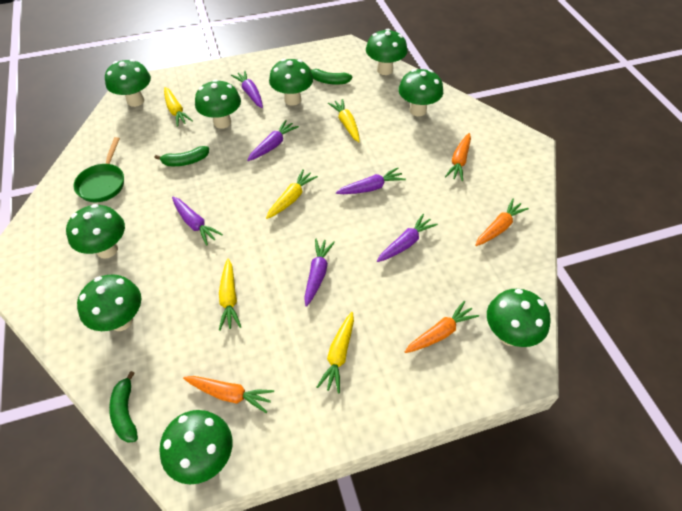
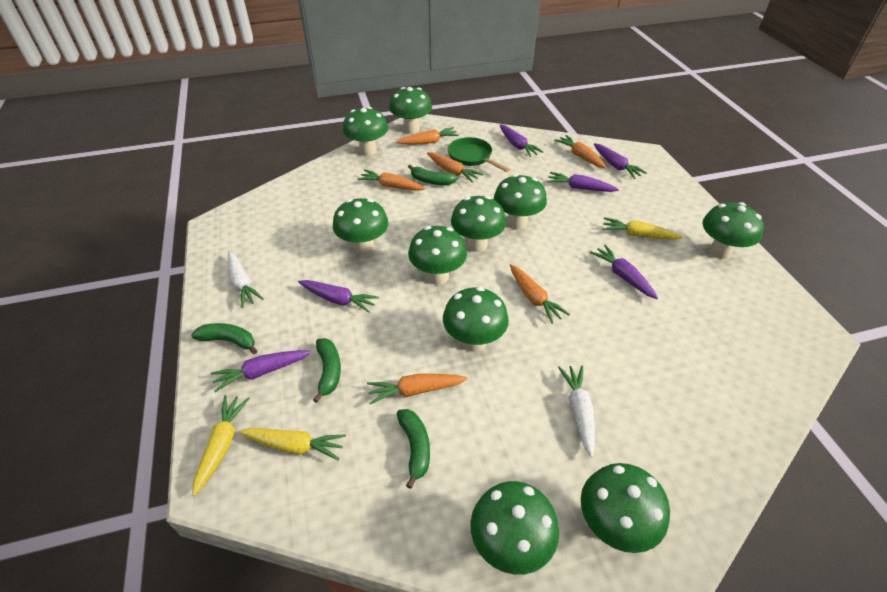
green banana: [109,371,138,443] [155,146,209,166] [309,67,352,85] = 3 -> [191,323,257,354] [313,338,341,403] [397,409,430,489] [408,165,458,185] = 4
green mushroom: [66,204,125,259] [77,274,141,331] [105,59,151,107] [159,410,232,484] [195,79,241,129] [269,59,313,106] [366,29,407,75] [399,69,443,116] [487,289,551,347] = 9 -> [333,198,389,255] [343,107,388,156] [389,87,432,134] [408,226,467,285] [443,287,509,352] [451,196,506,252] [470,481,559,575] [494,174,547,229] [581,463,670,553] [703,202,764,259] = 10
orange carrot: [183,376,274,413] [405,301,479,353] [445,133,471,181] [475,199,529,246] = 4 -> [357,170,425,191] [367,374,468,405] [396,127,459,145] [427,152,483,183] [510,264,570,324] [554,135,606,168] = 6
white carrot: none = 0 -> [228,251,264,308] [558,366,595,458] = 2
yellow carrot: [164,87,193,127] [219,258,241,331] [266,169,318,219] [317,312,354,393] [328,99,360,142] = 5 -> [192,395,250,496] [239,428,346,460] [602,217,683,240] = 3

